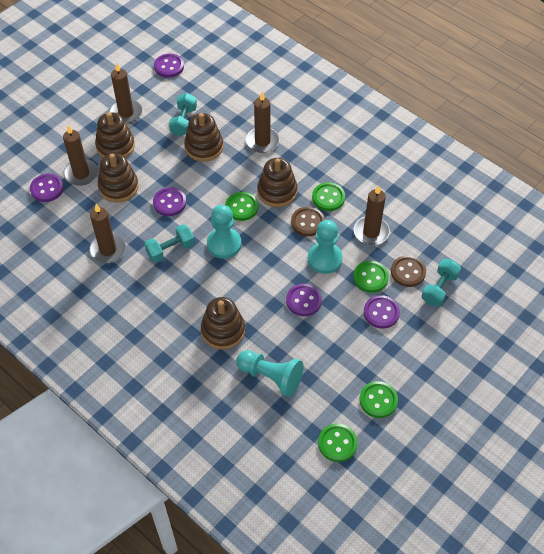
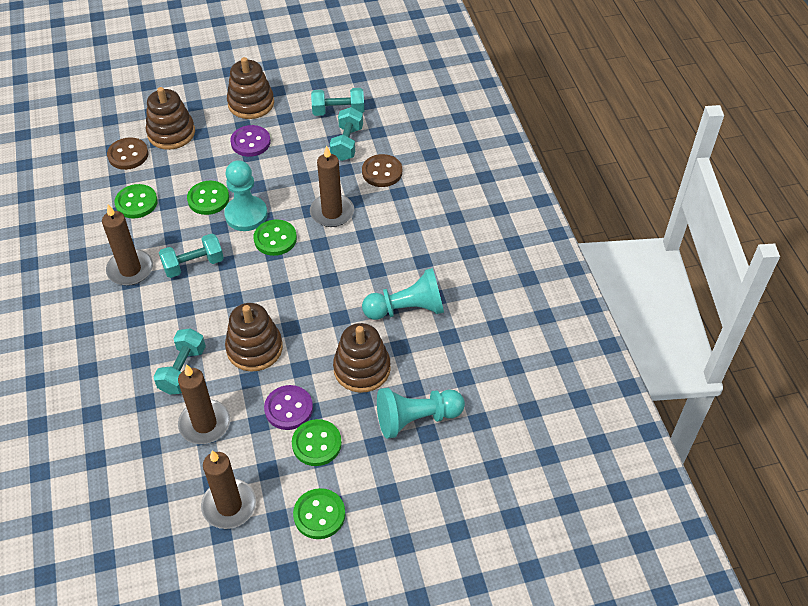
brown candle: [63,125,98,186] [89,204,126,263] [109,62,142,124] [246,92,279,153] [354,185,390,245] = 5 -> [102,204,153,286] [178,364,230,444] [201,451,256,529] [310,145,354,227] = 4
brown stacking toy: [95,112,135,158] [98,153,139,203] [184,113,223,162] [201,297,245,350] [257,158,297,207] = 5 -> [146,87,195,150] [225,303,283,372] [227,57,274,119] [333,323,391,393] = 4
purple button: [30,174,64,202] [153,187,186,216] [154,53,184,78] [286,284,322,316] [364,295,400,329] = 5 -> [230,125,271,157] [264,385,313,430] = 2
turquoise dumbbell: [144,224,194,263] [169,93,197,136] [421,259,461,307] = 3 -> [154,328,206,395] [159,234,224,278] [311,88,364,116] [330,107,363,161] = 4

